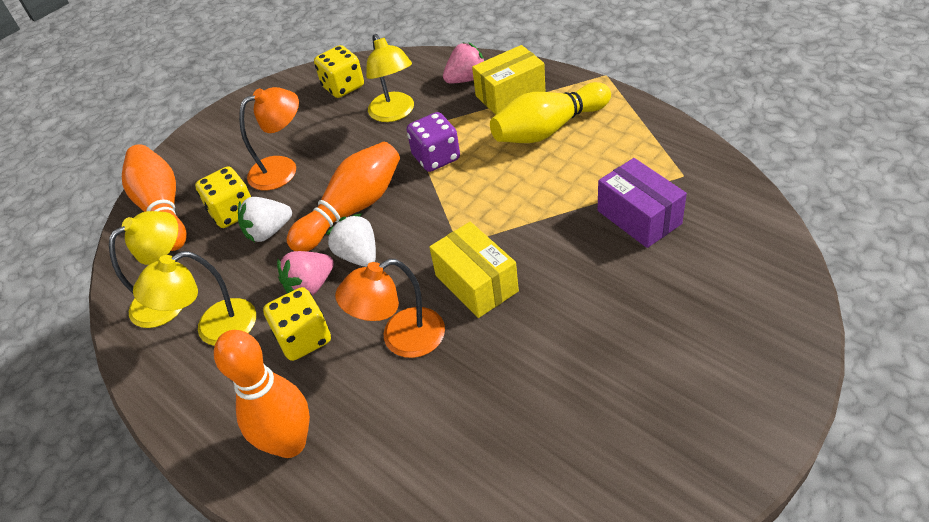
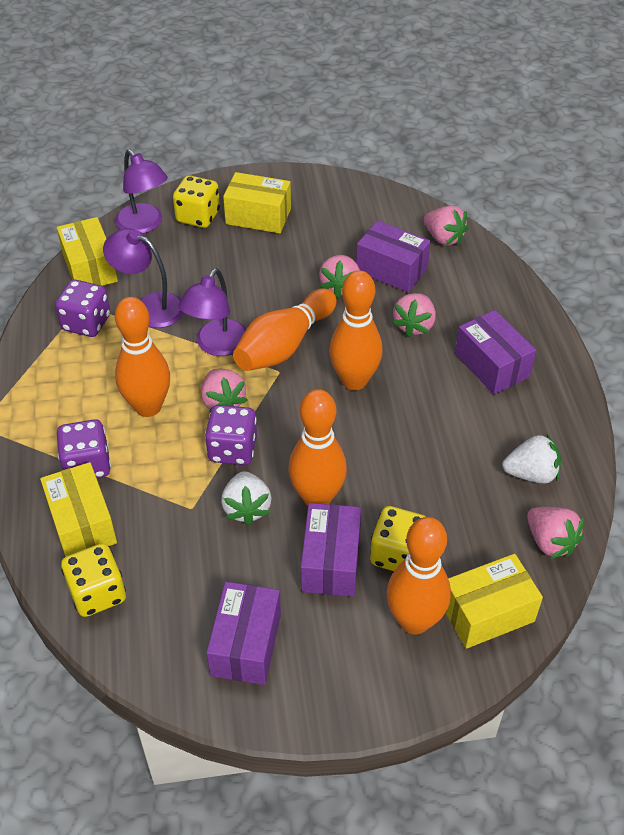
orange bowling pin: [122,144,187,251] [214,330,310,458] [287,142,400,251] = 3 -> [115,297,170,417] [233,288,337,371] [288,389,347,506] [329,270,383,390] [386,517,451,635] = 5
orange lamp: [239,87,299,190] [335,259,445,358] = 2 -> none = 0
pink strawberry: [277,251,334,295] [443,42,485,83] = 2 -> [201,369,248,412] [319,255,360,299] [392,293,436,337] [424,206,468,246] [527,507,584,559] = 5
purple box: [598,158,687,248] = 1 -> [206,582,281,685] [301,503,361,597] [356,220,431,292] [455,310,536,395] = 4
purple dice: [406,112,460,172] = 1 -> [55,280,110,337] [57,419,111,478] [205,405,257,465] = 3
purple lamp: none = 0 -> [103,228,184,328] [115,149,168,234] [178,268,246,356] = 3
yellow bowling pin: [490,82,611,143] = 1 -> none = 0
yellow box: [429,222,519,318] [472,45,546,115] = 2 -> [40,462,117,557] [57,217,118,286] [223,172,291,233] [446,554,543,649] = 4
yellow lamp: [109,211,182,328] [133,251,256,346] [366,34,414,122] = 3 -> none = 0

